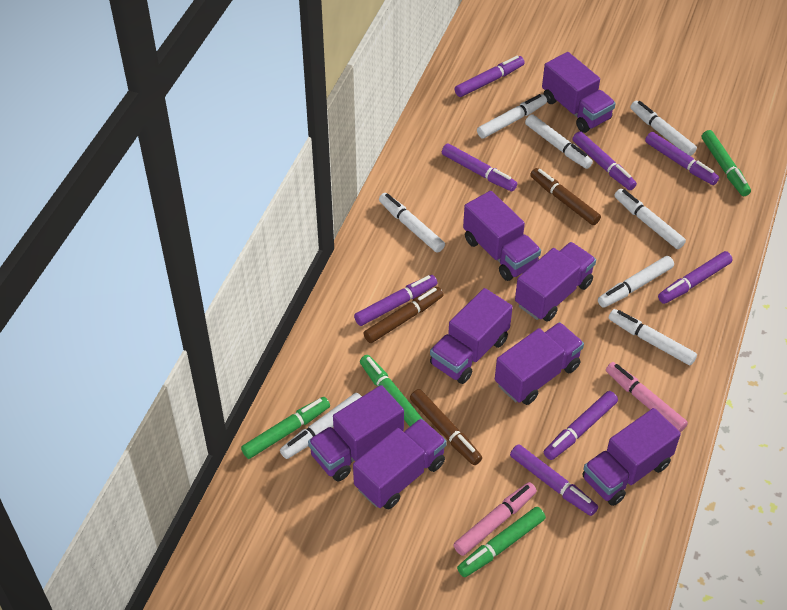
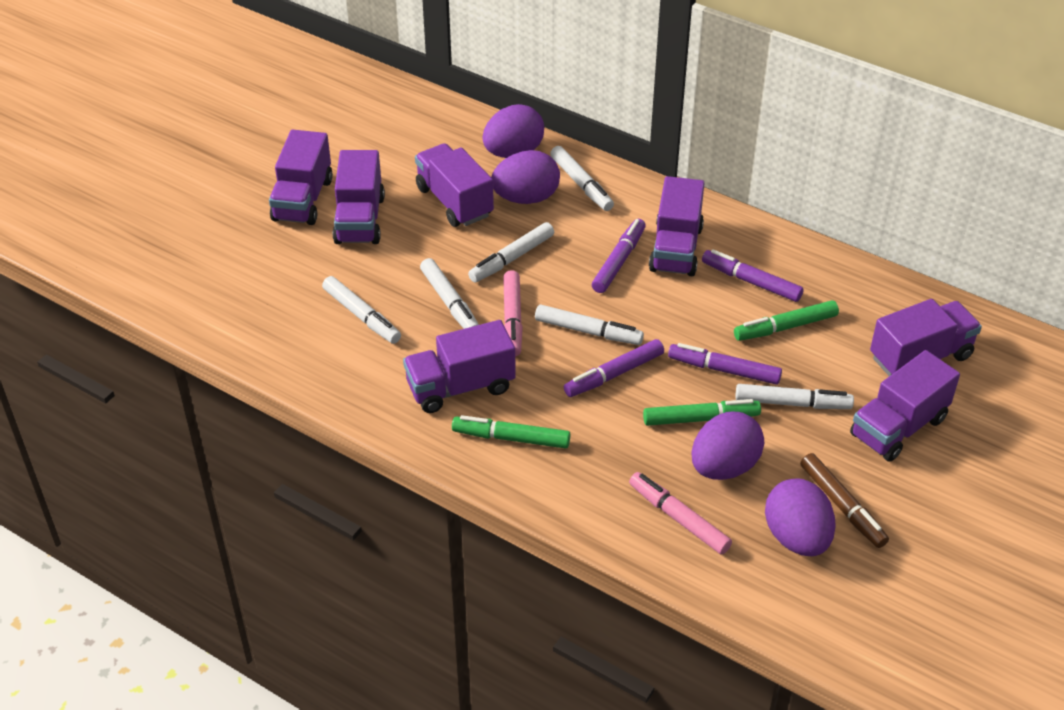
brown marker: [364,287,444,343] [410,389,482,465] [530,168,601,225] = 3 -> [800,453,889,548] = 1
green marker: [241,397,330,459] [360,355,423,426] [457,507,546,577] [702,130,751,196] = 4 -> [452,415,570,449] [643,399,761,426] [734,300,839,341] = 3
purple egg: none = 0 -> [483,104,544,158] [491,150,560,204] [691,412,764,480] [765,478,836,556] = 4
purple marker: [354,275,437,326] [442,143,517,191] [455,56,525,97] [510,444,598,516] [544,391,618,460] [572,131,637,190] [645,132,719,185] [658,251,733,304] = 8 -> [564,339,664,397] [592,219,646,293] [668,343,782,385] [702,249,804,302] = 4
purple truck: [308,385,404,481] [353,419,447,509] [430,288,513,384] [463,191,541,281] [495,322,584,405] [515,242,596,322] [542,52,616,133] [582,408,681,506] = 8 -> [269,130,333,225] [333,150,385,244] [403,320,516,413] [415,143,494,227] [649,176,704,276] [850,350,960,462] [870,299,982,376] = 7
white marker: [280,393,362,459] [379,193,445,253] [477,94,547,138] [525,114,593,169] [598,256,674,308] [609,309,697,366] [614,189,686,249] [630,101,697,156] = 8 -> [322,276,401,344] [420,258,479,329] [468,222,554,282] [535,305,644,345] [550,146,614,211] [735,384,854,409] = 6

